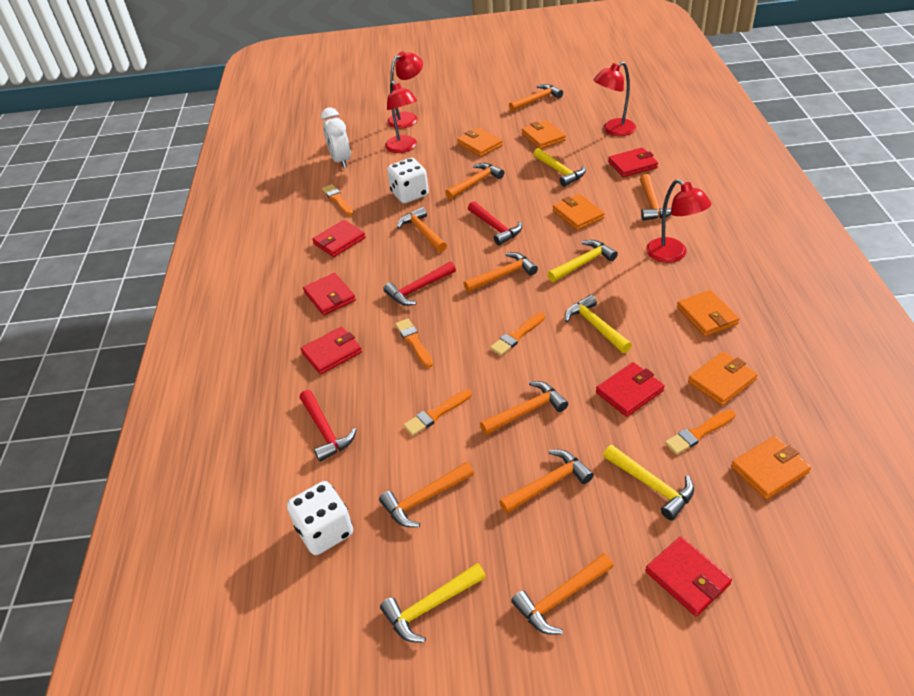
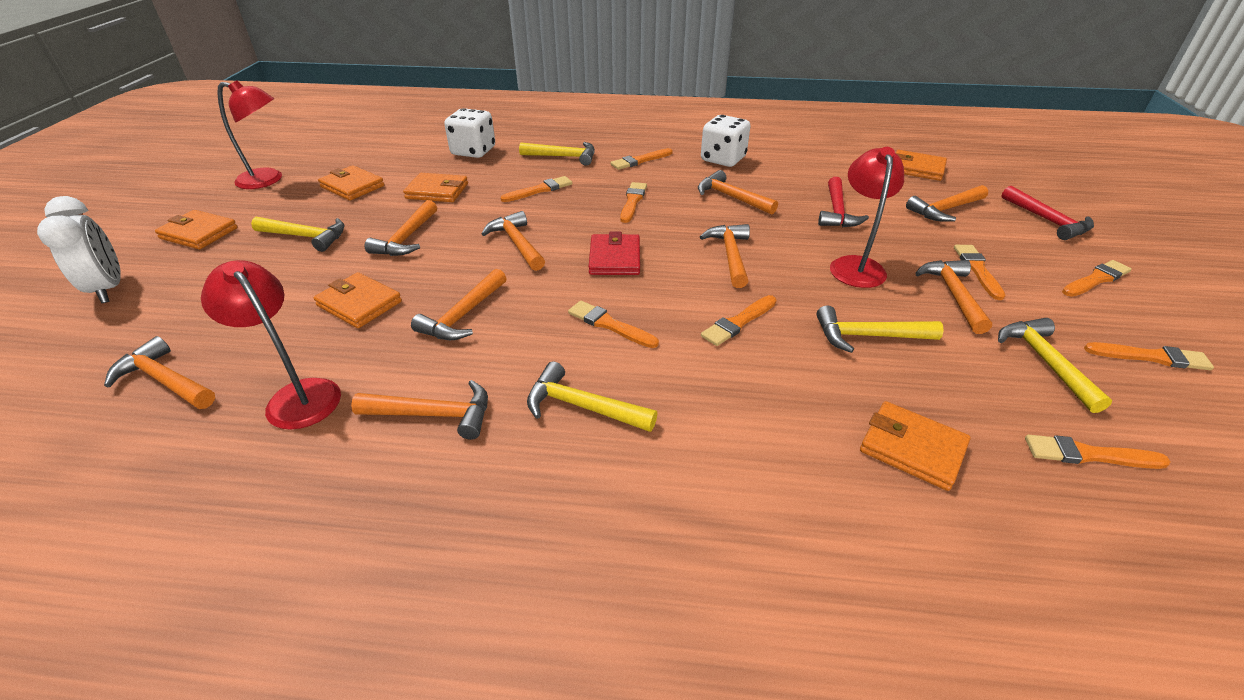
orange brush: [322,184,353,216] [395,319,433,368] [403,389,472,436] [490,312,545,356] [665,410,735,455] = 5 -> [500,176,572,202] [568,301,659,348] [611,148,673,170] [620,182,647,223] [701,295,776,346] [954,245,1006,300] [1025,435,1171,469] [1062,260,1132,297] [1084,342,1214,370] = 9
red hammer: [300,390,357,462] [383,262,456,305] [468,201,522,245] = 3 -> [818,177,869,227] [1002,186,1094,240] = 2
red lamp: [385,81,417,153] [387,51,423,128] [594,62,636,136] [646,179,711,263] = 4 -> [201,260,341,430] [217,80,282,189] [830,147,904,288] = 3
red wallet: [301,327,362,375] [303,273,356,316] [312,220,366,257] [596,362,665,417] [608,147,658,177] [645,536,732,616] = 6 -> [588,231,640,275] = 1

